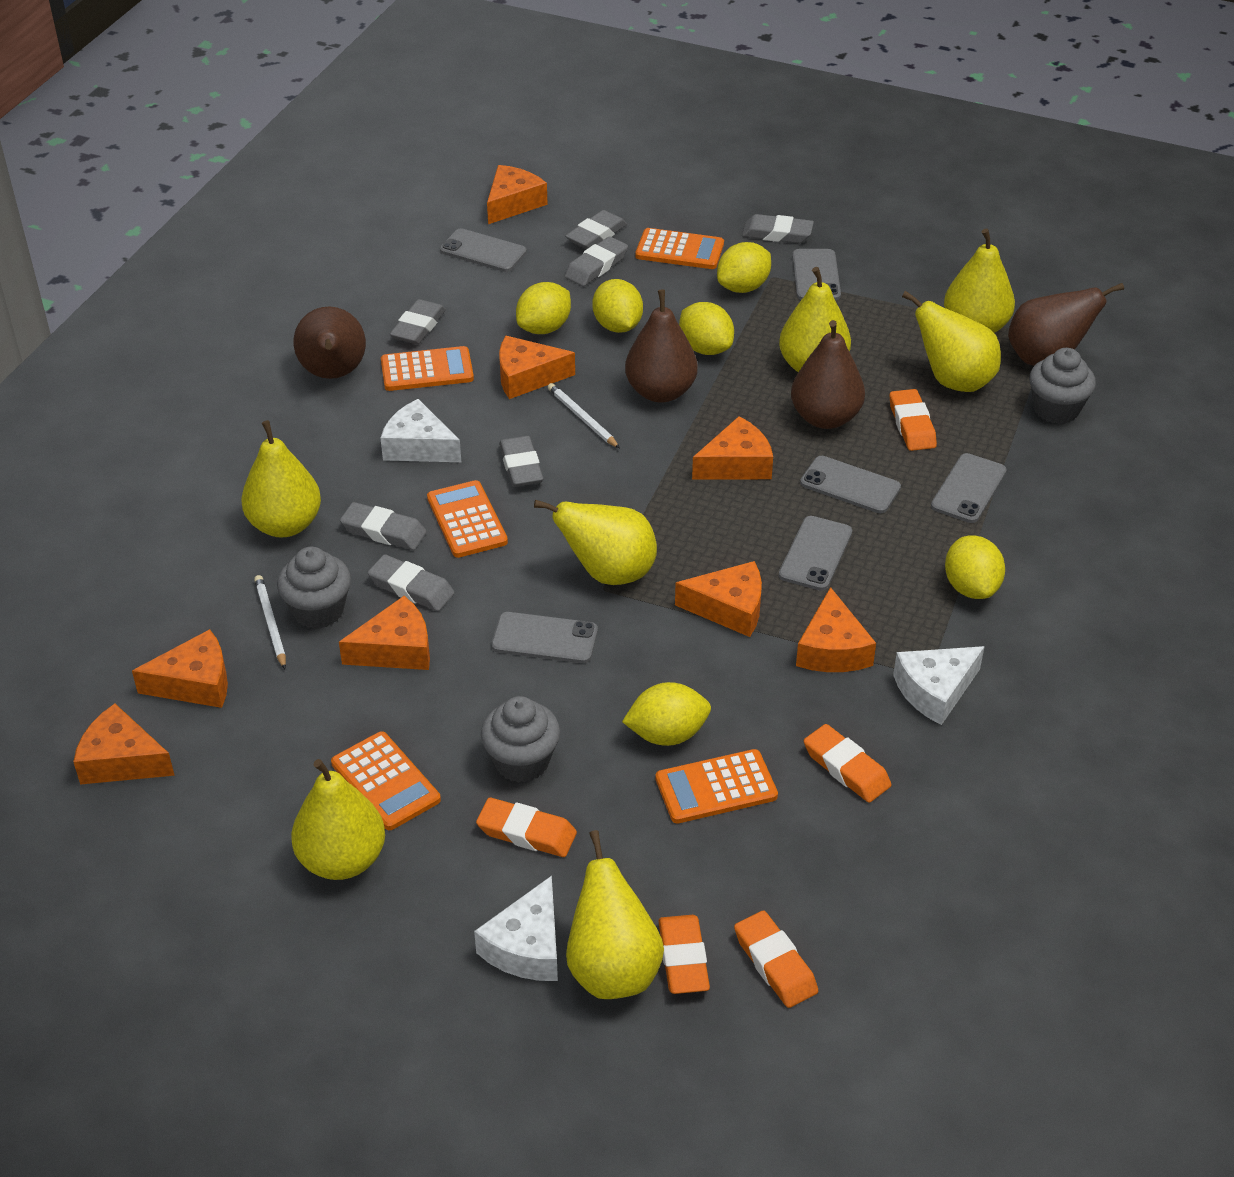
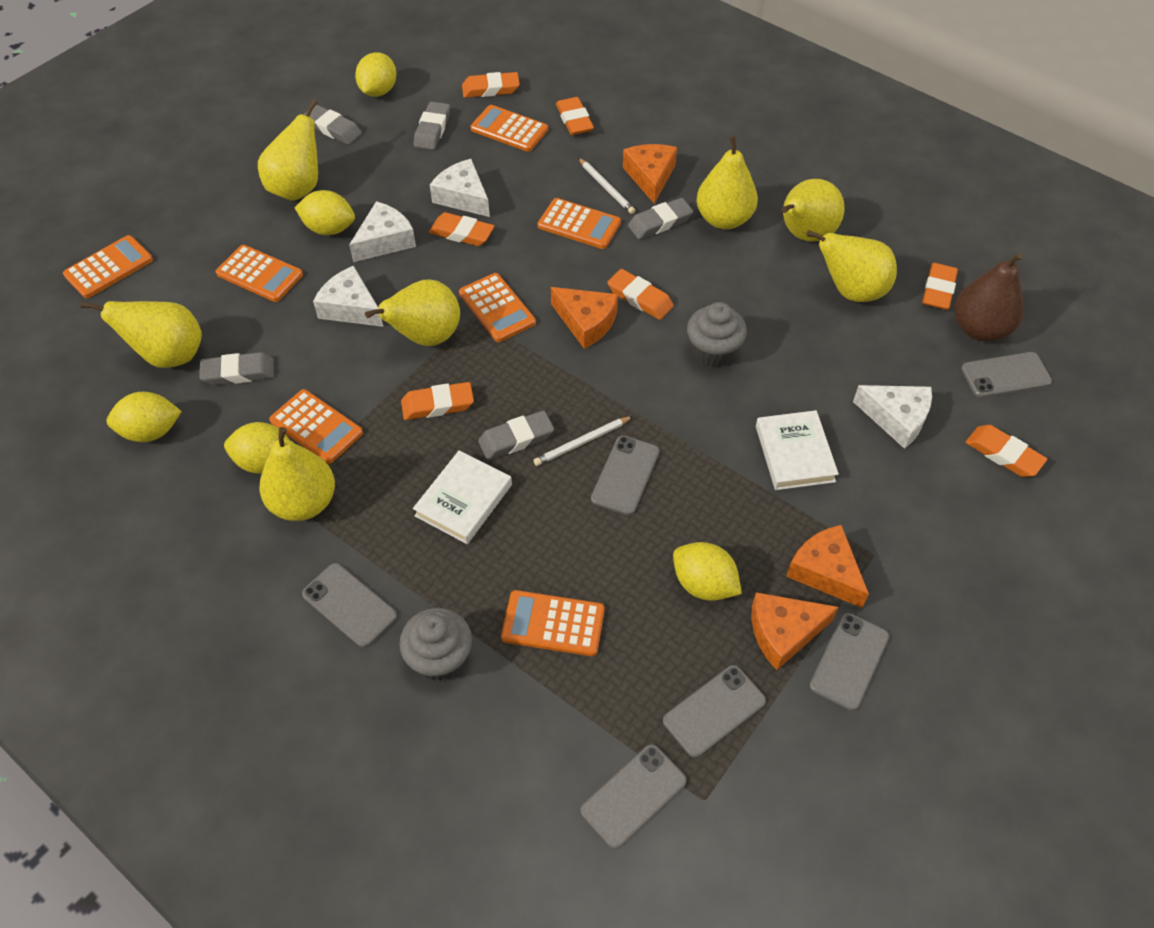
brown pear: [294,306,366,379] [625,290,698,403] [791,320,865,429] [1008,283,1124,366] = 4 -> [955,252,1024,341] = 1
grey cupcake: [277,547,351,629] [481,696,560,783] [1029,348,1096,424] = 3 -> [399,608,472,681] [687,302,747,367] = 2
grey eraser: [340,502,427,550] [368,554,455,611] [390,299,446,344] [499,436,543,487] [565,210,627,249] [565,236,628,286] [742,214,814,243] = 7 -> [199,352,274,385] [303,105,362,145] [414,101,450,150] [478,410,554,460] [628,198,693,239] = 5
orange calculator: [331,731,441,830] [381,346,474,391] [427,480,508,558] [635,228,724,269] [655,749,778,824] = 5 -> [63,235,153,298] [215,245,303,302] [269,389,363,464] [459,273,536,342] [470,105,548,152] [501,590,605,656] [538,198,621,249] = 7
orange cheese: [73,704,175,785] [132,629,228,708] [339,596,430,670] [487,165,548,224] [499,336,575,399] [675,561,762,637] [692,416,773,480] [796,587,876,672] = 8 -> [551,287,618,349] [623,144,677,204] [752,592,839,670] [786,525,869,608] = 4
orange eraser: [476,798,577,857] [658,915,710,994] [734,911,818,1008] [804,724,892,803] [890,389,937,451] = 5 -> [401,382,474,420] [429,212,494,246] [462,72,520,98] [556,97,594,135] [607,269,674,320] [922,263,958,310] [965,425,1047,477] = 7
white book: none = 0 -> [413,450,512,544] [756,410,839,490] = 2
white cheese: [380,399,461,462] [474,876,558,981] [893,646,985,725] = 3 -> [313,266,383,327] [349,201,416,262] [430,159,490,217] [853,385,932,449] = 4
yellow lemon: [516,282,571,334] [592,279,643,333] [622,682,711,746] [679,302,734,355] [717,242,771,293] [945,535,1005,599] = 6 -> [106,392,182,442] [224,422,290,473] [295,190,355,235] [355,52,396,97] [673,542,742,601] = 5

